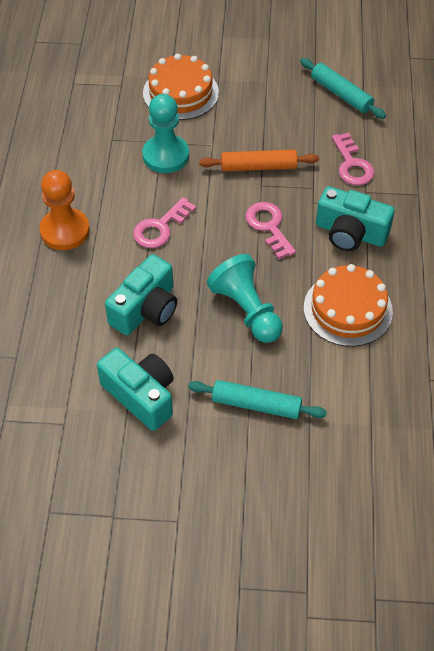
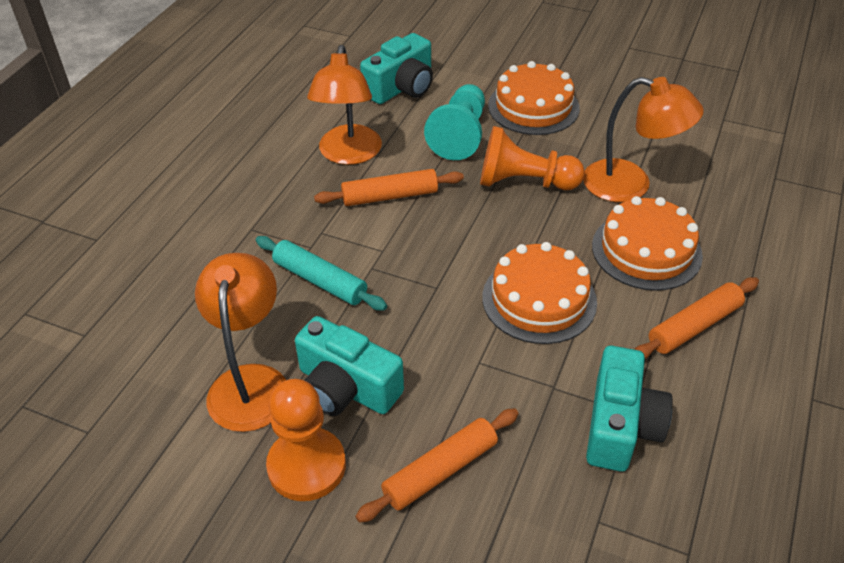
orange cake: [143,53,219,120] [304,264,393,347] = 2 -> [482,242,597,344] [488,61,580,135] [592,196,703,291] = 3
orange lamp: none = 0 -> [195,253,286,432] [307,45,382,165] [583,77,704,202] = 3
orange pawn: [39,170,90,250] = 1 -> [266,379,346,501] [480,126,585,190] = 2
orange rolling pin: [199,150,319,171] = 1 -> [314,169,464,206] [356,408,519,523] [634,277,759,359] = 3
pink key: [133,197,196,248] [245,202,296,259] [332,132,375,185] = 3 -> none = 0
turquoise pawn: [142,94,189,173] [207,254,283,343] = 2 -> [424,84,485,160] = 1
turquoise rolling pin: [188,380,327,419] [300,58,386,119] = 2 -> [256,236,387,311] = 1

